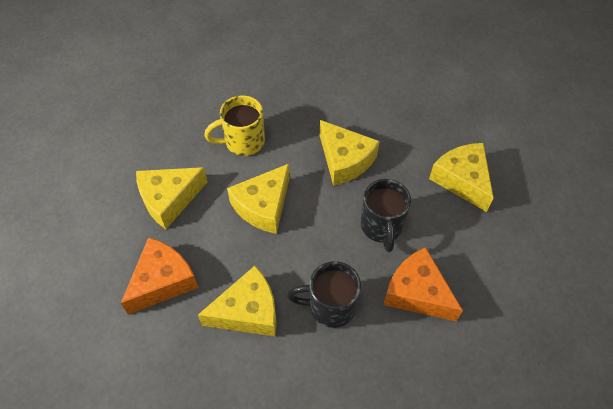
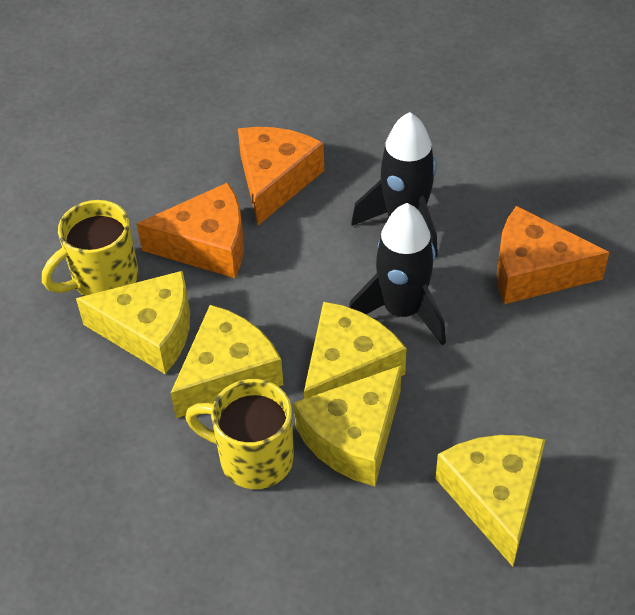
black mug: [287,261,361,328] [361,179,411,252] = 2 -> none = 0
black rocket: none = 0 -> [349,203,446,346] [351,112,438,257] = 2
orange cheese: [121,238,199,315] [383,247,463,322] = 2 -> [136,182,244,278] [238,127,324,225] [497,206,609,304] = 3
yellow mug: [204,95,265,156] = 1 -> [42,200,138,296] [185,379,294,489] = 2

